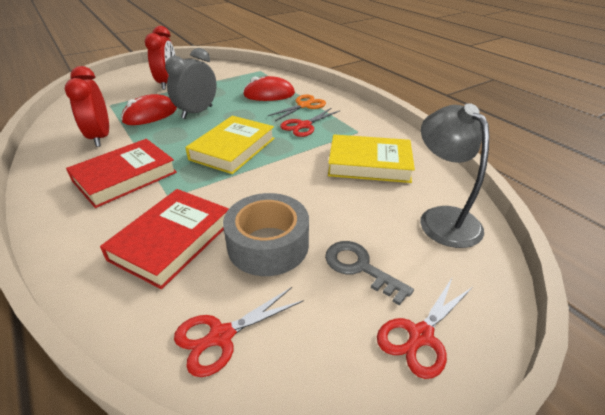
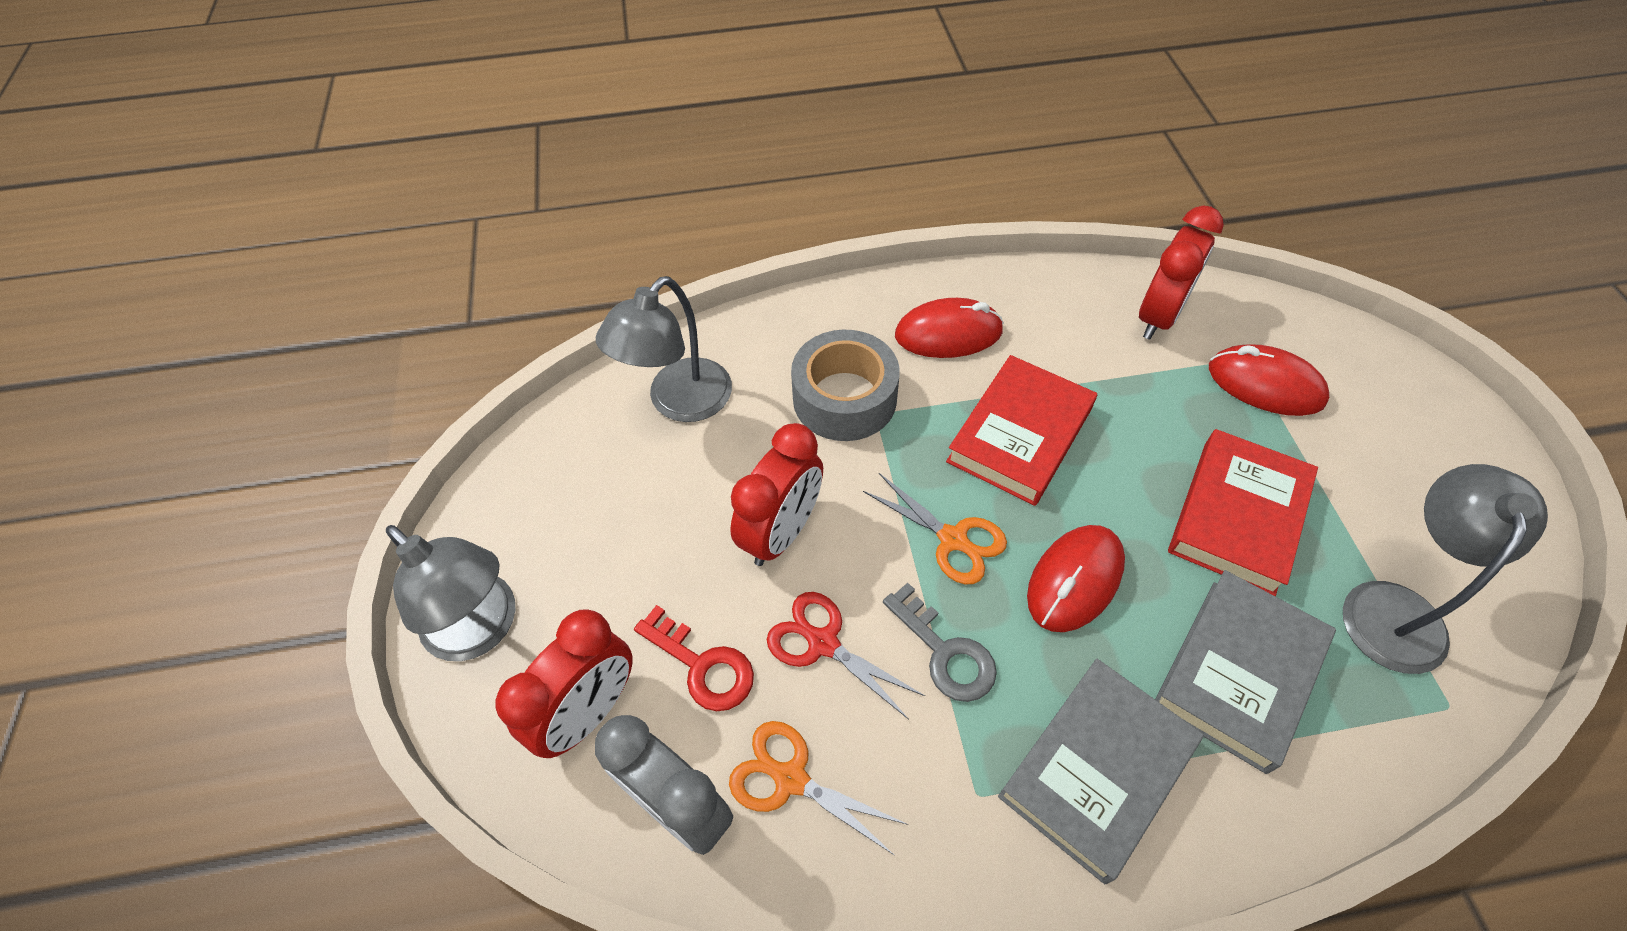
grey book: none = 0 -> [998,659,1204,884] [1155,570,1336,774] = 2
grey lamp: [420,103,489,248] = 1 -> [386,525,515,661] [596,276,732,422] [1343,464,1548,674] = 3
orange scissors: [268,94,326,121] = 1 -> [729,721,908,855] [863,473,1007,584] = 2
red clock: [65,66,109,147] [145,26,176,90] = 2 -> [496,609,633,758] [730,423,823,566] [1139,206,1224,339] = 3
red key: none = 0 -> [634,605,754,711] = 1
red mouse: [121,94,177,125] [243,76,295,101] = 2 -> [895,298,1004,358] [1027,525,1125,632] [1209,345,1329,416] = 3
red scissors: [174,287,304,377] [280,108,340,137] [377,278,473,379] = 3 -> [767,592,925,720] = 1
yellow book: [185,116,275,174] [328,134,415,183] = 2 -> none = 0

